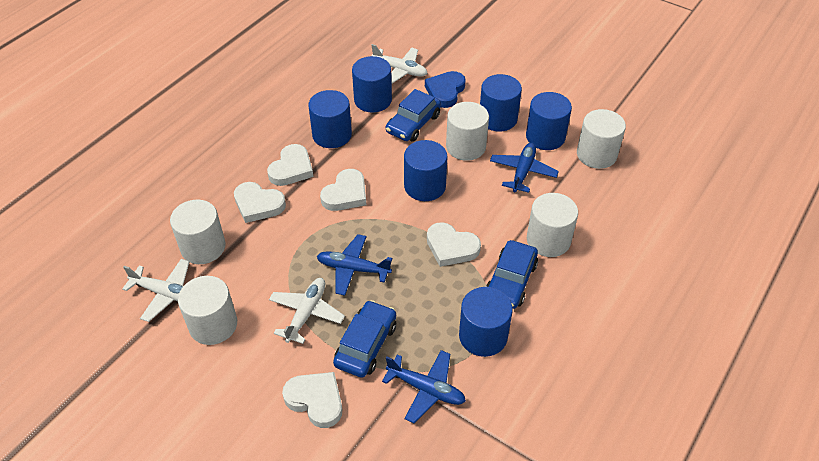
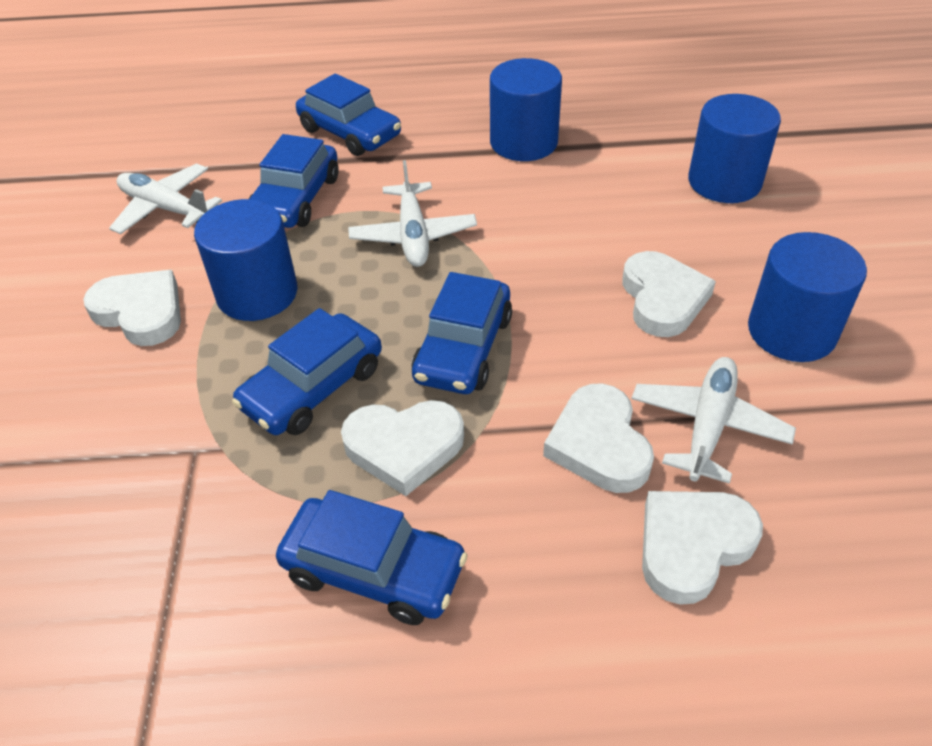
blue car: [333,300,396,378] [386,89,441,142] [486,240,538,309] = 3 -> [232,308,382,435] [249,134,339,228] [276,490,468,625] [296,73,401,156] [412,272,512,394] = 5
blue cylinder: [308,90,352,148] [352,56,392,112] [404,140,448,201] [459,287,513,357] [480,74,522,131] [526,92,572,150] = 6 -> [194,199,298,321] [490,58,562,161] [688,94,781,203] [748,232,867,362] = 4
blue heart: [425,71,466,108] = 1 -> none = 0
blue plane: [317,234,392,296] [382,350,466,423] [490,143,559,193] = 3 -> none = 0
white cylinder: [170,200,226,264] [178,276,237,345] [446,102,489,161] [527,193,578,257] [577,109,626,169] = 5 -> none = 0

